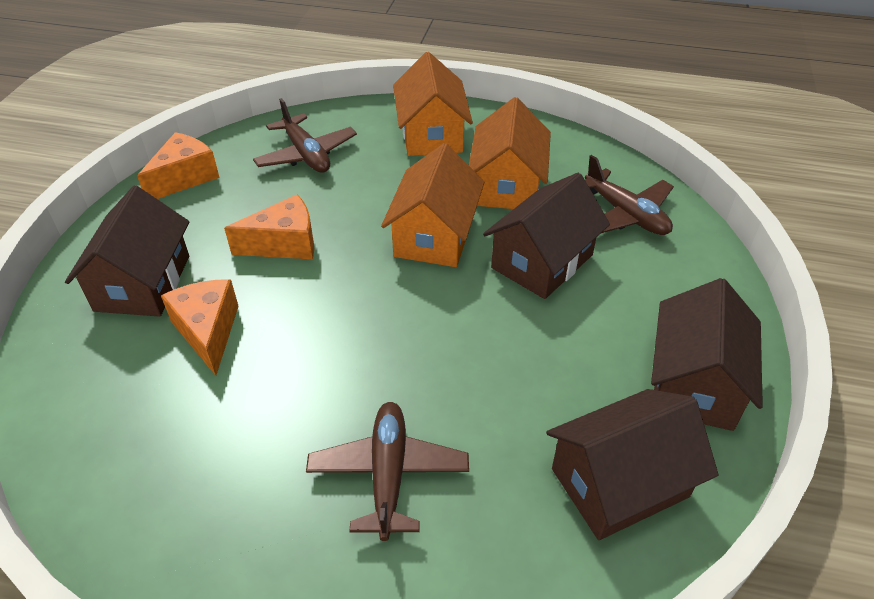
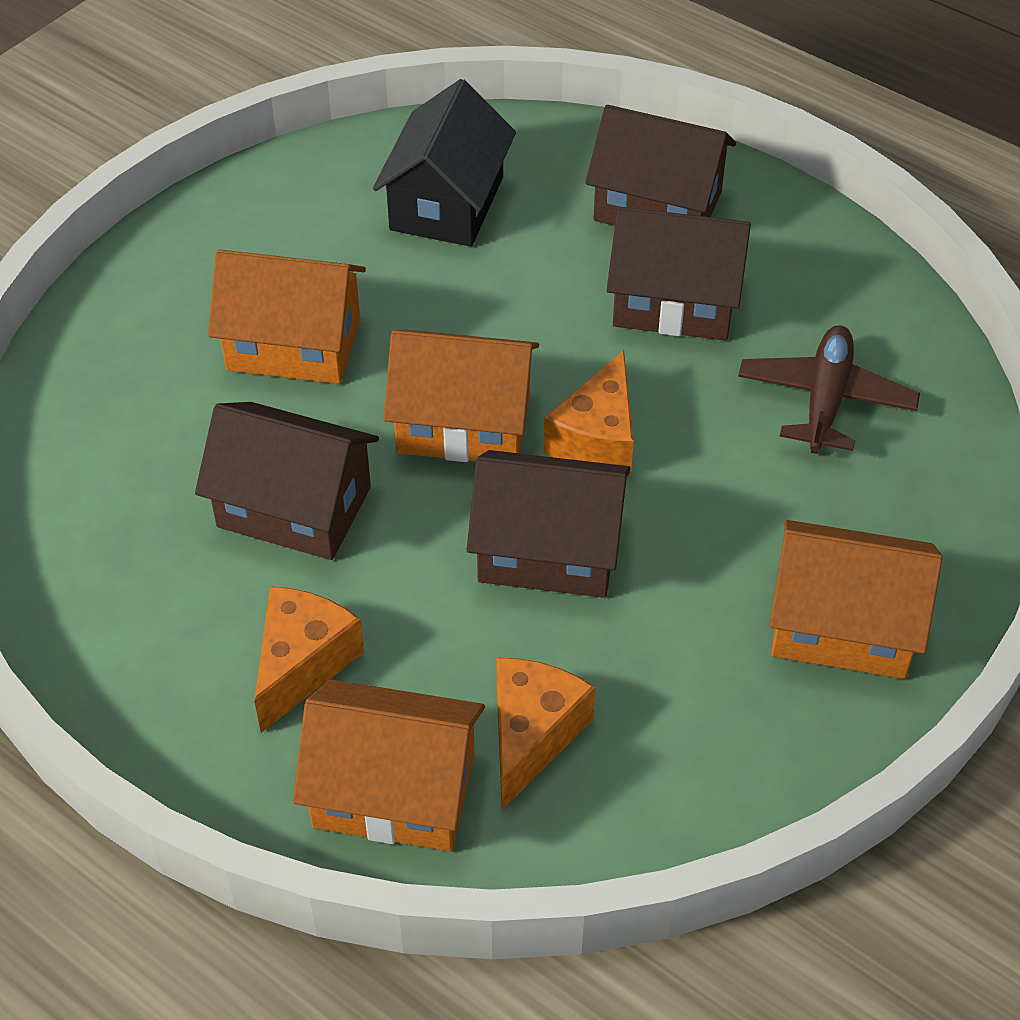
black house: none = 0 -> [373,79,516,247] = 1
brown plane: [253,98,357,173] [306,402,469,541] [585,155,674,235] = 3 -> [738,325,920,454] = 1
orange house: [381,143,485,267] [393,52,473,156] [469,97,551,209] = 3 -> [208,249,366,384] [293,679,485,851] [383,330,539,462] [769,520,943,679] = 4

